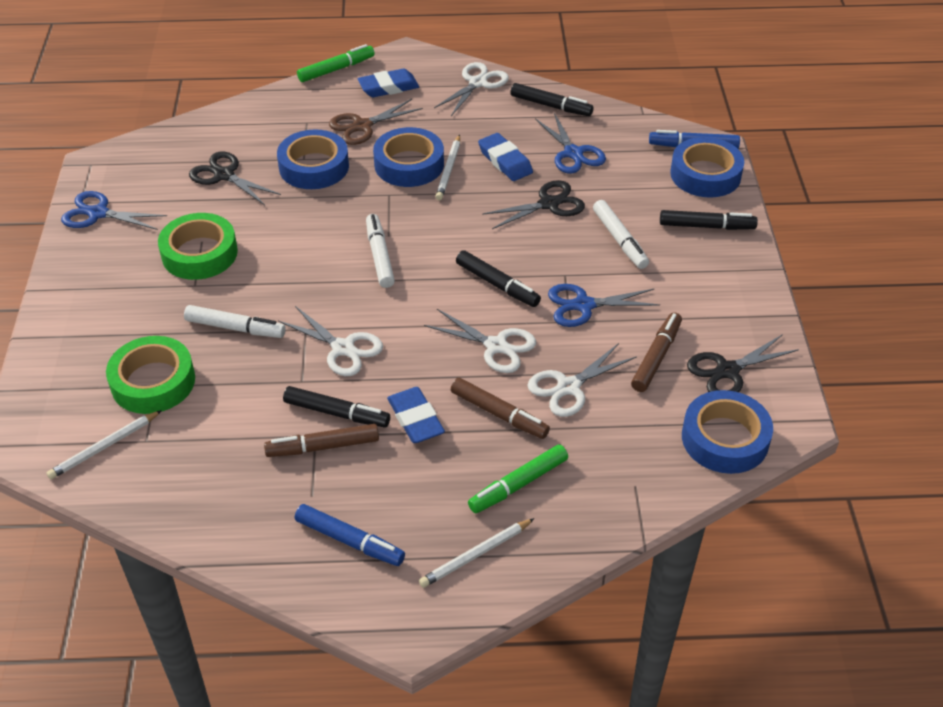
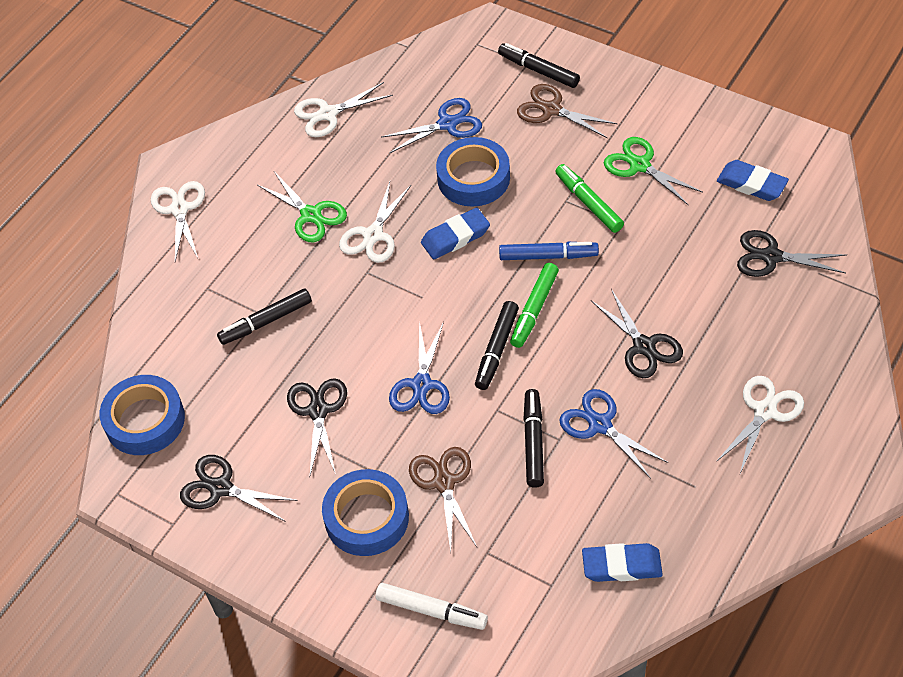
black scissors: [189,152,281,205] [482,180,585,229] [687,334,799,392] = 3 -> [180,455,298,522] [287,378,347,475] [591,289,683,378] [737,230,847,277] = 4
blue marker: [295,504,405,566] [649,130,740,149] = 2 -> [499,242,599,260] = 1
blue tape: [277,129,349,189] [373,127,444,187] [670,137,744,198] [682,390,773,474] = 4 -> [100,375,185,455] [322,469,409,556] [436,137,510,207] = 3
brown marker: [264,424,379,457] [451,377,550,439] [631,312,682,392] = 3 -> none = 0
brown scissors: [329,99,423,145] = 1 -> [409,447,477,551] [517,84,618,138] = 2
green scissors: none = 0 -> [257,172,347,242] [604,137,703,205] = 2
green tape: [106,336,195,414] [158,213,238,280] = 2 -> none = 0
white marker: [184,305,286,338] [366,214,395,288] [593,200,649,269] = 3 -> [375,583,488,630] = 1
white pencil: [46,410,162,479] [419,518,534,588] [435,134,460,200] = 3 -> none = 0

